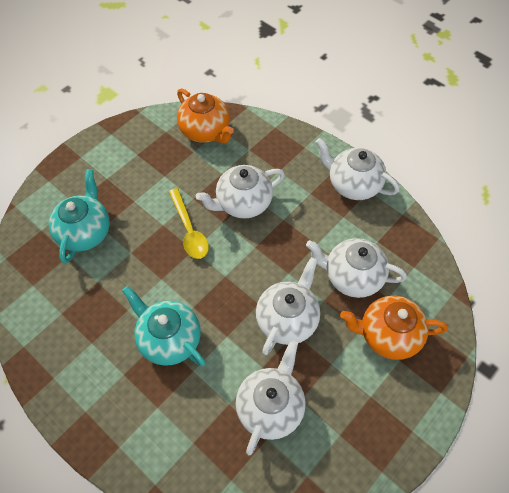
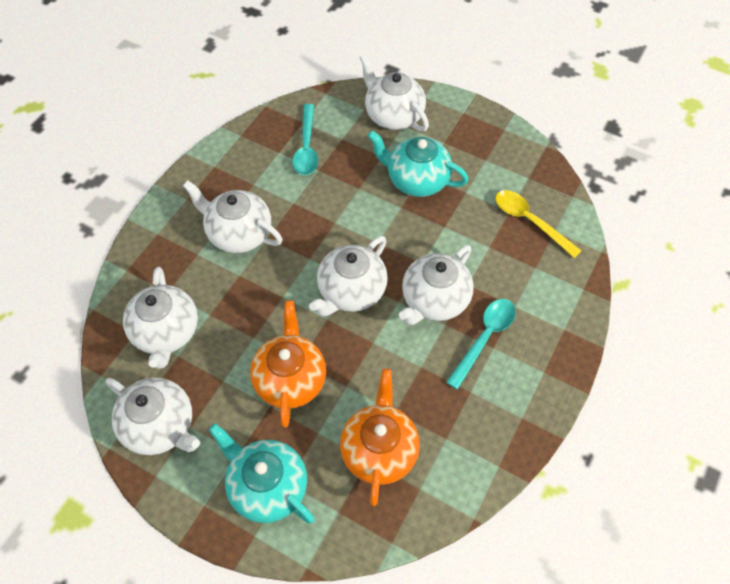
turquoise spoon: none = 0 -> [292,104,318,175] [446,299,516,390] = 2
white teapot: [196,165,285,219] [236,340,305,455] [256,257,320,355] [306,238,407,298] [316,138,399,200] = 5 -> [106,378,200,455] [123,267,198,369] [183,180,282,253] [309,236,388,316] [359,54,429,132] [399,245,474,325] = 6

